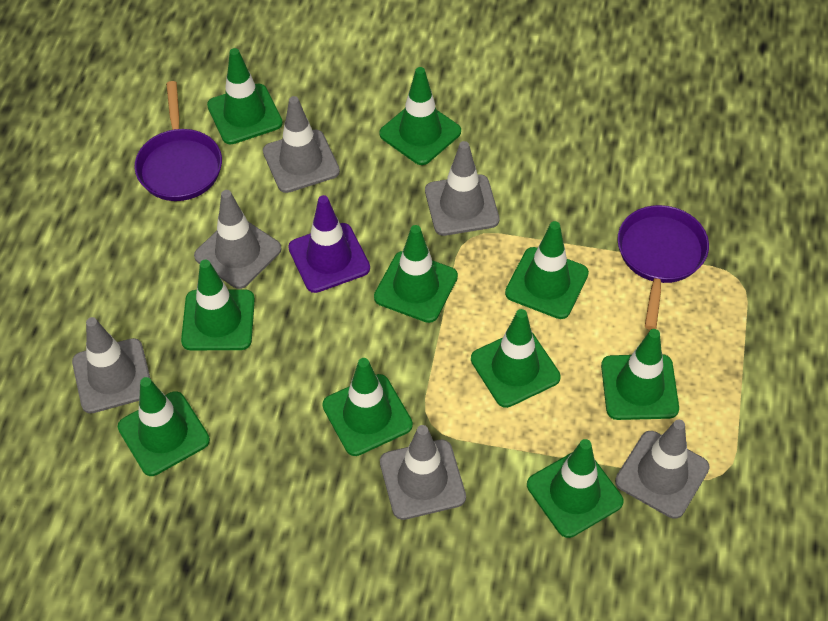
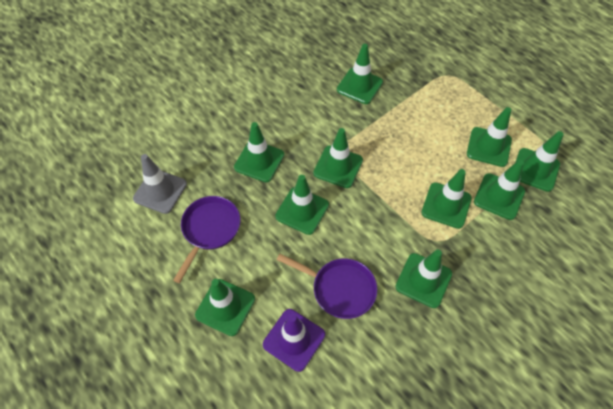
grey traffic cone: [72,317,151,413] [194,190,282,289] [263,96,340,193] [380,425,466,520] [425,141,499,236] [615,420,710,519] = 6 -> [133,154,187,214] = 1

